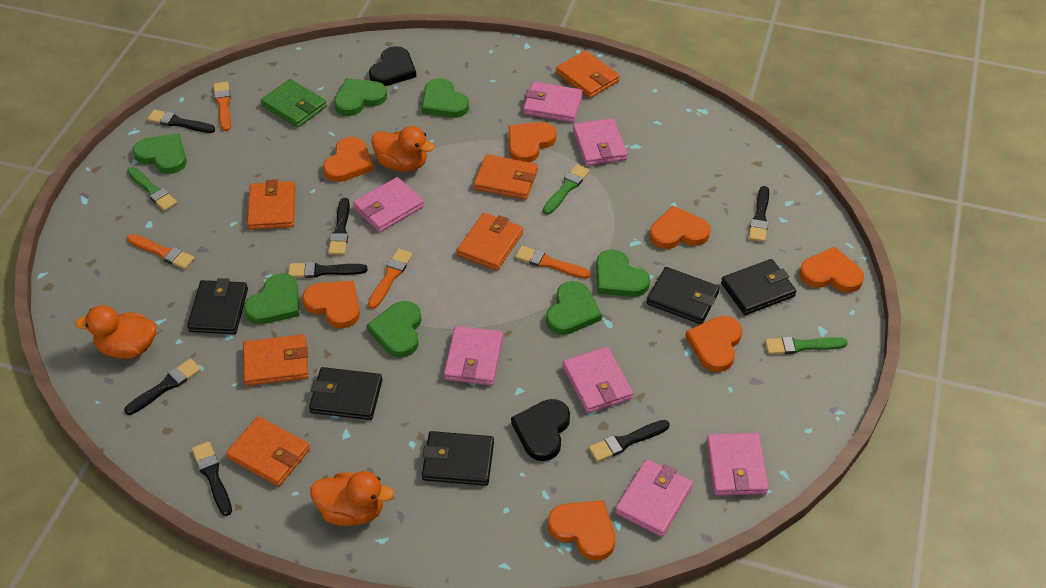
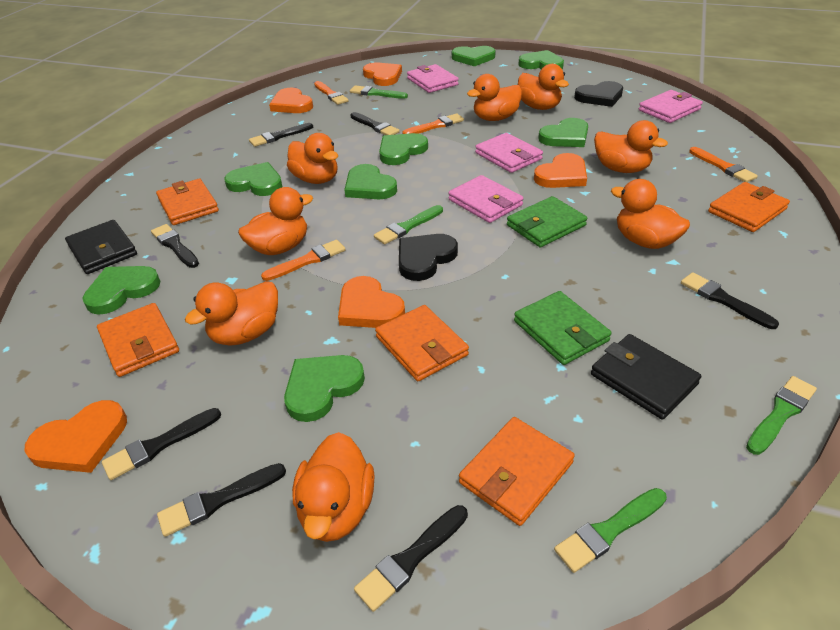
black wallet: [187,278,248,334] [309,367,382,420] [422,431,494,486] [647,267,720,324] [721,259,796,315] = 5 -> [65,220,137,274] [591,334,701,420] = 2
green brush: [127,167,177,211] [543,164,590,215] [765,336,848,354] = 3 -> [350,85,408,99] [374,205,443,245] [554,488,667,573] [746,376,817,455] = 4
green heart: [133,133,187,174] [244,273,299,324] [334,78,387,116] [367,301,421,358] [421,78,469,118] [546,281,602,335] [596,249,650,297] = 7 -> [83,266,161,315] [224,162,283,196] [284,355,365,422] [344,164,397,199] [379,133,428,165] [452,46,496,66] [518,50,564,69] [538,118,588,147] = 8
green wallet: [261,79,327,128] = 1 -> [507,196,587,248] [514,291,612,365] = 2
orange duck: [75,305,156,359] [310,471,394,526] [371,126,434,172] = 3 -> [185,281,278,346] [238,187,313,255] [287,133,338,184] [292,432,375,542] [467,74,522,121] [518,64,569,110] [594,120,668,173] [611,179,690,249] = 8
orange heart: [302,281,360,328] [323,137,374,182] [509,122,557,162] [548,500,615,560] [650,206,710,249] [685,316,742,372] [799,247,864,293] = 7 -> [25,400,127,473] [269,88,313,113] [338,276,405,328] [363,62,402,86] [534,153,587,188] = 5
orange wallet: [226,416,310,486] [243,334,308,386] [247,179,296,230] [457,213,523,271] [474,154,538,200] [556,50,620,98] = 6 -> [97,303,179,377] [156,179,219,225] [375,305,469,381] [459,417,575,526] [708,182,790,232] = 5
pink wallet: [353,177,424,232] [444,326,503,385] [523,82,583,122] [563,347,633,413] [573,118,627,166] [615,459,693,537] [706,433,769,495] = 7 -> [407,64,459,93] [448,175,524,223] [475,133,543,173] [639,90,703,123] = 4

